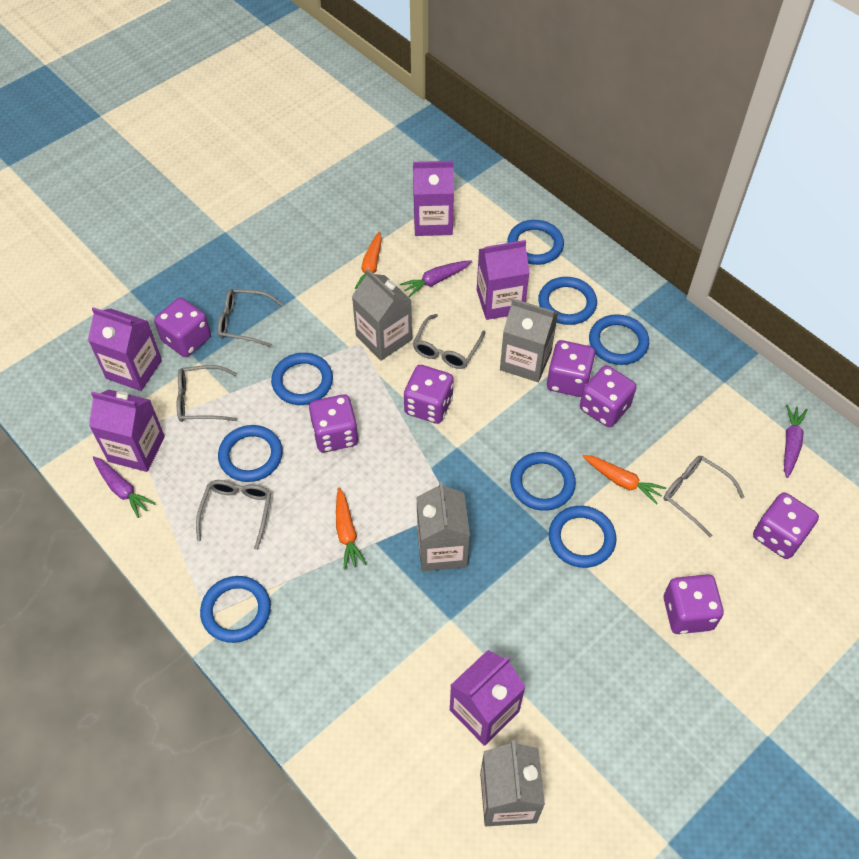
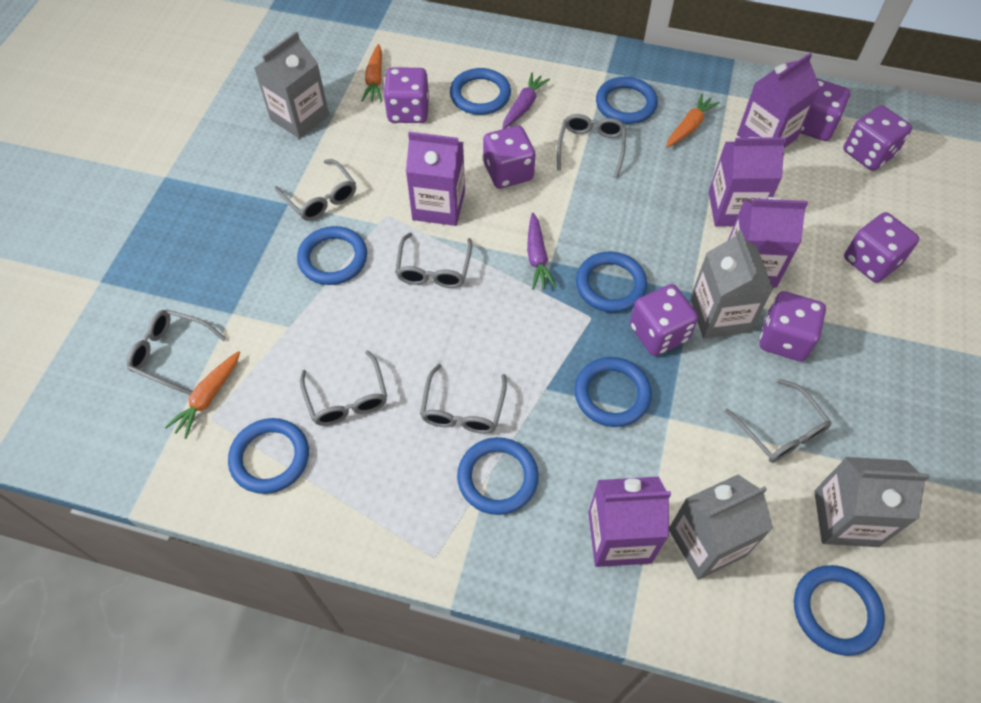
grey glasses: [177,365,237,422] [196,480,271,550] [218,289,283,347] [413,314,486,369] [663,456,745,537] = 5 -> [127,309,226,395] [275,159,356,221] [300,350,387,426] [395,233,472,288] [420,364,507,434] [557,114,626,178] [725,379,832,463] = 7
purple carrot: [93,456,156,518] [400,260,472,297] [784,404,808,478] = 3 -> [502,72,550,129] [527,213,556,290] = 2

